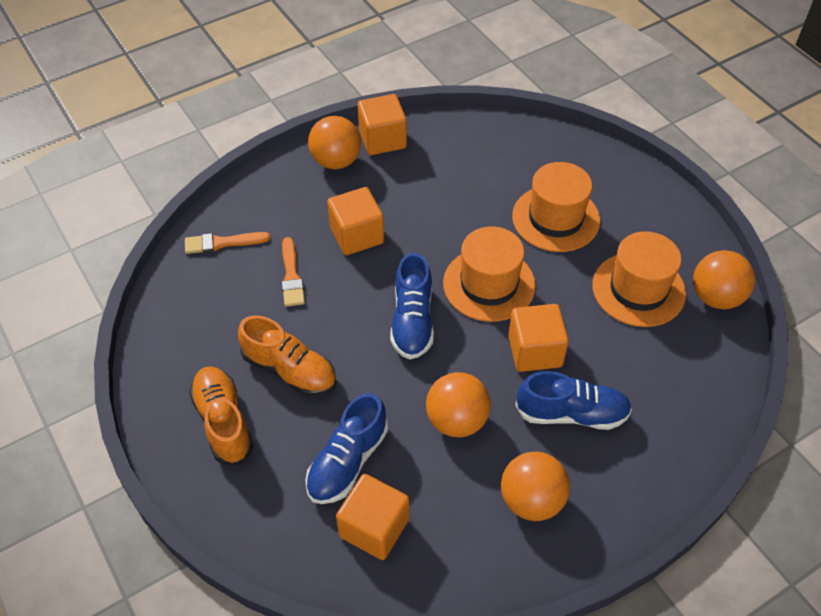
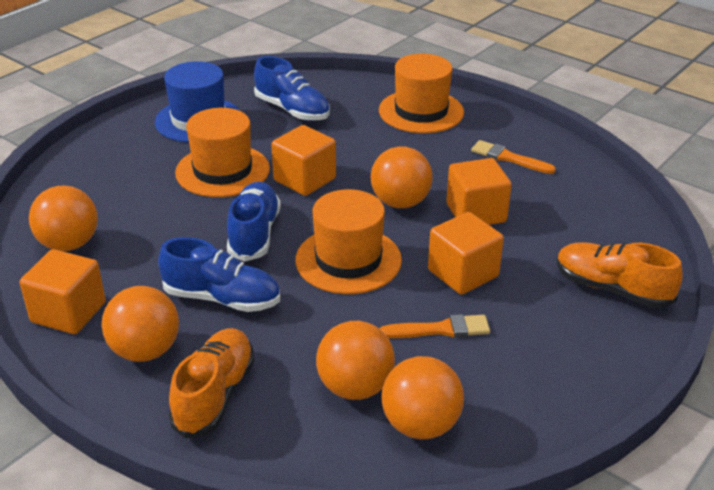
blue hat: none = 0 -> [155,61,240,143] = 1
orange ball: [308,116,361,169] [426,372,491,437] [501,452,570,521] [693,250,755,309] = 4 -> [29,185,98,251] [102,286,179,362] [316,321,395,400] [370,146,433,208] [381,356,464,439] = 5

